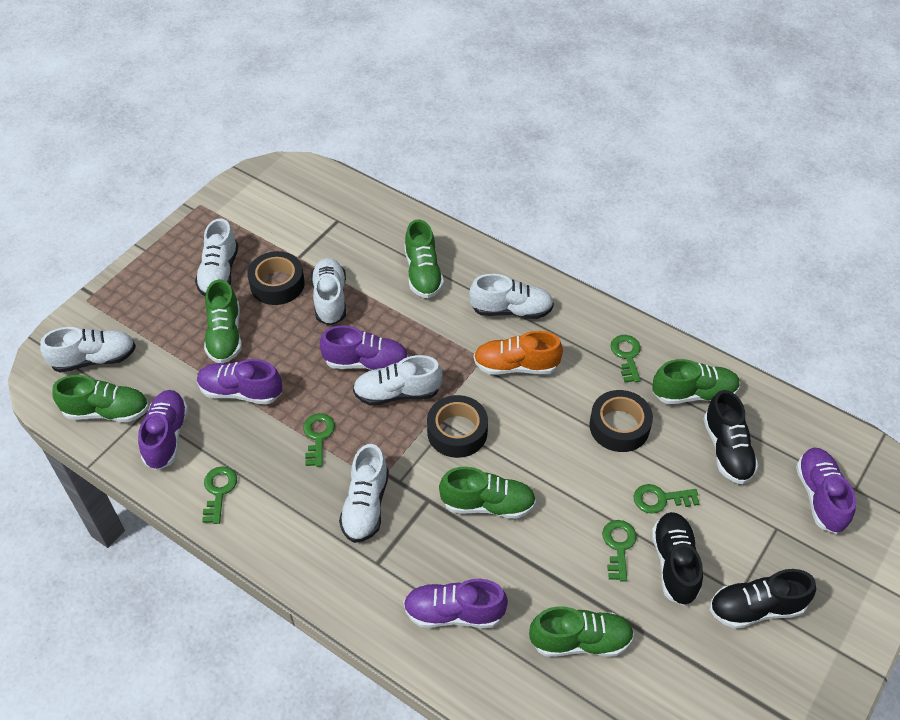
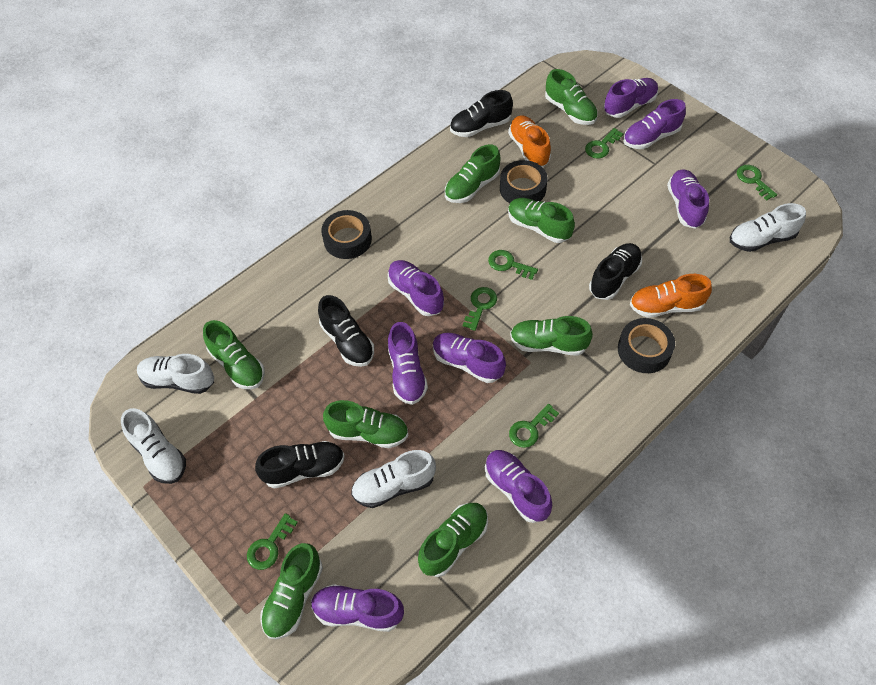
black shoe: [652,512,703,606] [703,390,759,484] [709,569,816,629] = 3 -> [255,441,345,489] [318,295,374,367] [450,90,513,137] [589,243,642,300] = 4
green key: [202,466,237,524] [303,413,335,467] [602,520,637,581] [610,335,641,383] [634,484,700,514] = 5 -> [247,513,298,570] [463,287,497,331] [488,250,538,280] [509,404,559,448] [585,128,623,159] [737,165,777,201] = 6
green shoe: [52,375,149,422] [204,279,242,363] [405,219,444,298] [439,467,536,519] [529,606,634,657] [652,359,740,404] = 6 -> [203,320,265,389] [261,543,323,639] [323,400,408,448] [418,503,488,577] [445,144,501,203] [508,198,575,243] [510,316,593,356] [545,69,598,125] = 8
orange shoe: [474,331,563,375] = 1 -> [508,115,551,167] [630,274,712,318] = 2
purple shoe: [138,390,188,470] [197,359,282,405] [320,325,408,370] [403,579,508,628] [796,448,856,534] = 5 -> [311,584,404,632] [388,260,444,316] [388,322,428,405] [433,333,506,383] [485,450,552,523] [604,78,658,118] [623,99,686,149] [667,170,709,229] = 8
white shoe: [40,327,136,373] [195,218,238,296] [311,258,346,325] [339,444,389,543] [353,355,443,406] [469,274,554,319] = 6 -> [121,408,186,484] [137,354,214,394] [351,450,436,508] [730,203,806,252] = 4

